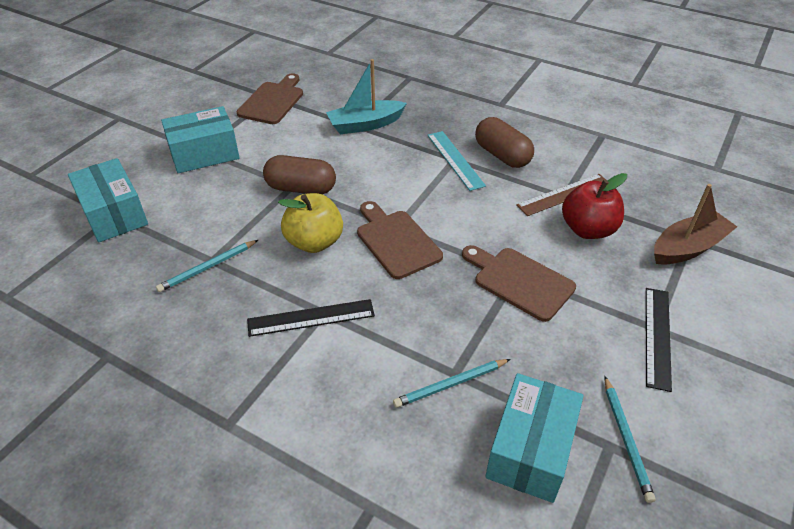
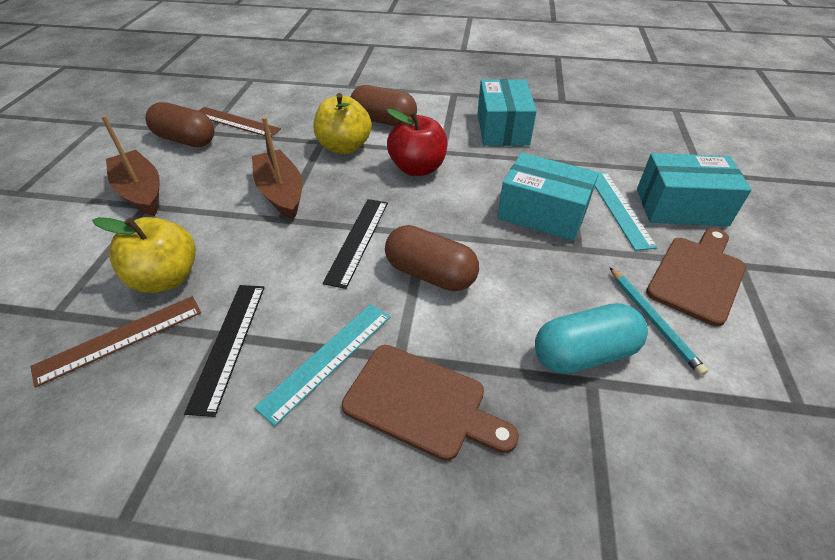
brown boat: [654,184,737,265] = 1 -> [101,115,160,216] [252,117,302,220] = 2
brown capsule: [263,155,336,194] [475,117,534,168] = 2 -> [146,102,214,147] [351,85,417,126] [385,225,479,291] = 3
brown cutting board: [236,73,303,124] [357,201,443,279] [462,245,576,322] = 3 -> [342,345,519,461] [646,228,746,326] = 2
brown ruler: [516,174,606,216] = 1 -> [30,296,201,388] [198,107,281,137] = 2
turquoise boat: [326,59,407,134] = 1 -> none = 0
turquoise capsule: none = 0 -> [535,303,648,374] = 1
turquoise pencil: [156,240,258,292] [393,359,510,408] [605,376,656,503] = 3 -> [610,267,708,376] = 1
turquoise ruler: [428,131,486,191] = 1 -> [254,304,390,426] [595,172,657,251] = 2
yellow apple: [278,193,343,253] = 1 -> [92,217,196,293] [314,93,372,154] = 2

